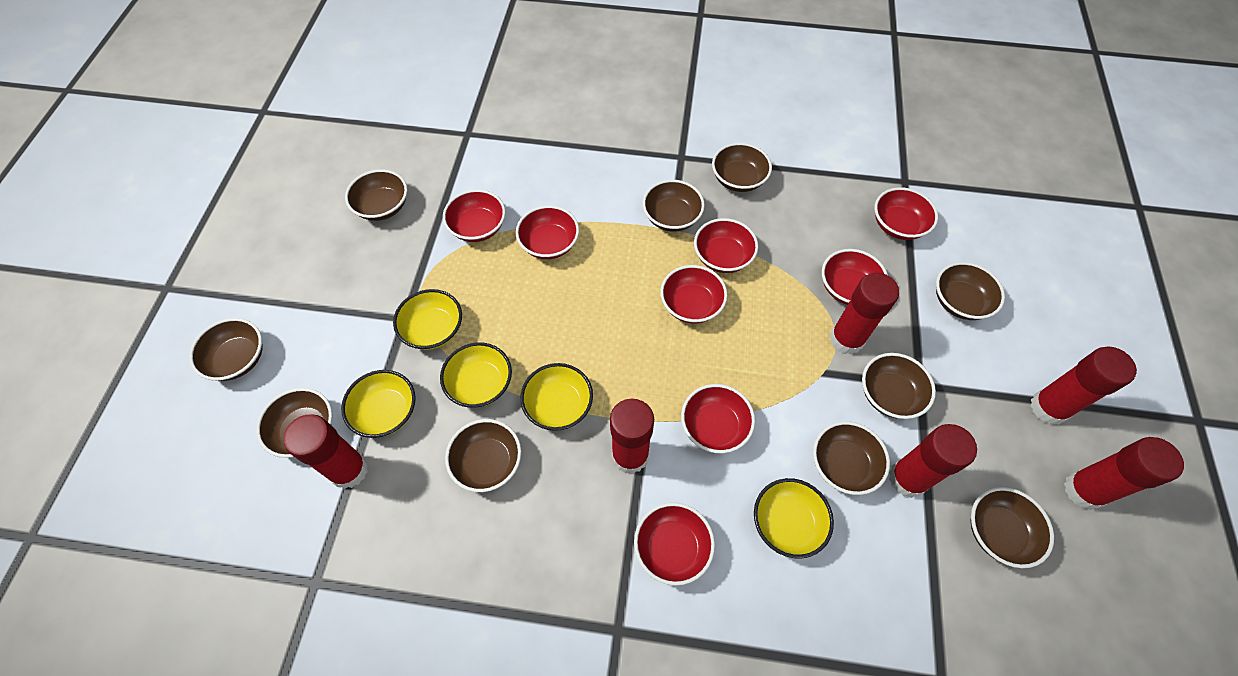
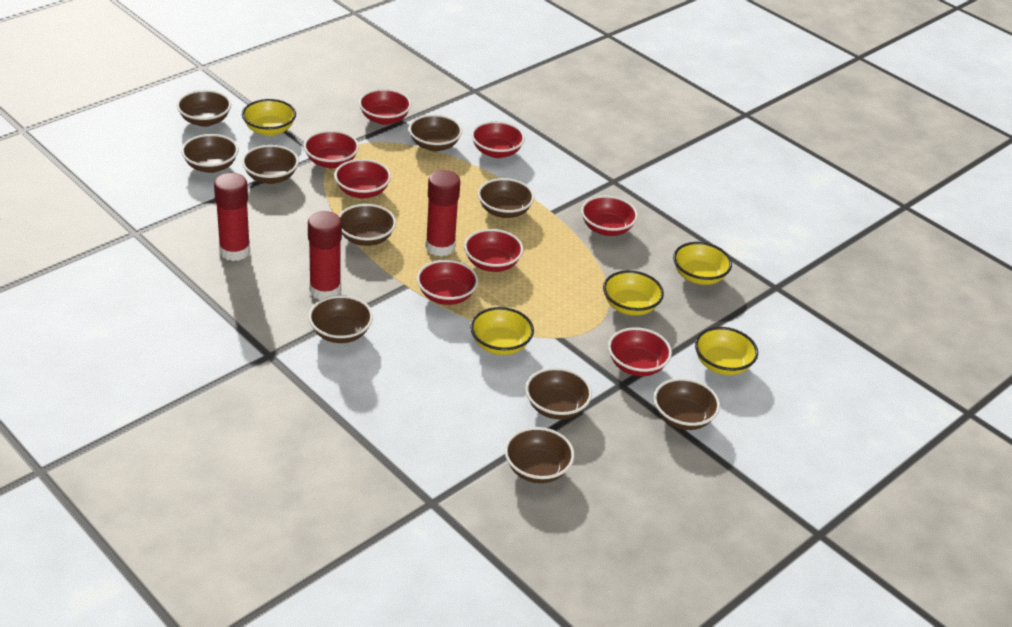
red glue stick: [283,414,368,489] [610,399,654,474] [830,273,899,355] [889,424,977,498] [1030,346,1137,425] [1064,437,1184,510] = 6 -> [214,173,250,261] [308,211,342,300] [426,170,460,257] = 3

